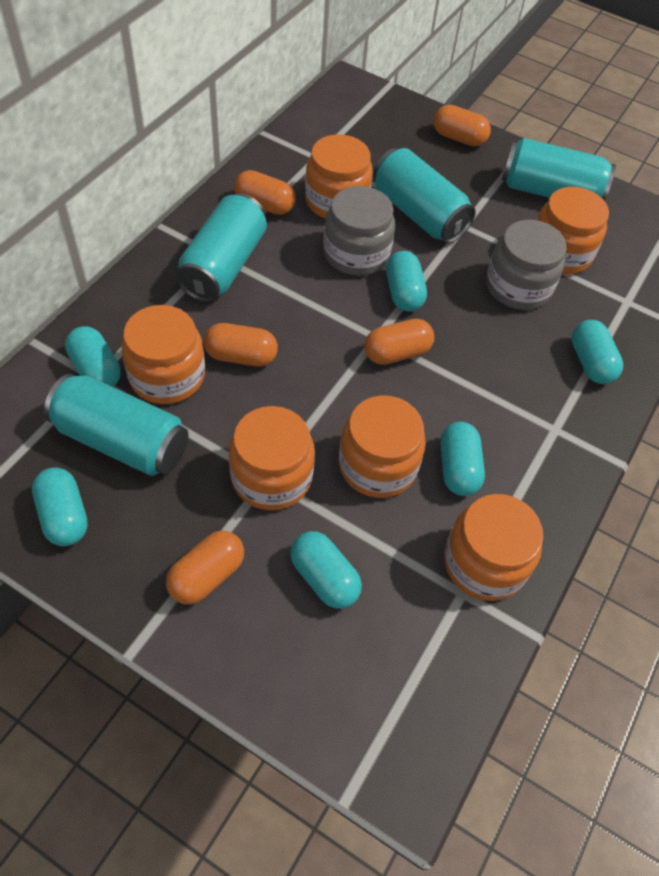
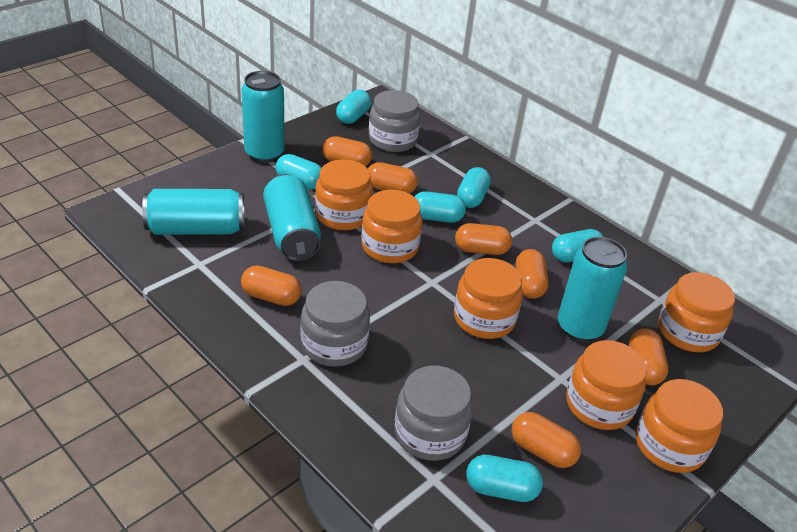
grey jar: [323,186,395,276] [486,220,566,310] = 2 -> [301,281,370,367] [369,90,420,152] [395,366,473,461] = 3
orange capsule: [166,530,244,605] [204,323,278,367] [234,170,296,215] [364,319,434,365] [434,105,491,147] = 5 -> [241,265,301,306] [322,136,372,166] [368,162,418,194] [455,223,512,255] [511,412,581,468] [516,249,548,299] [629,329,668,385] = 7

